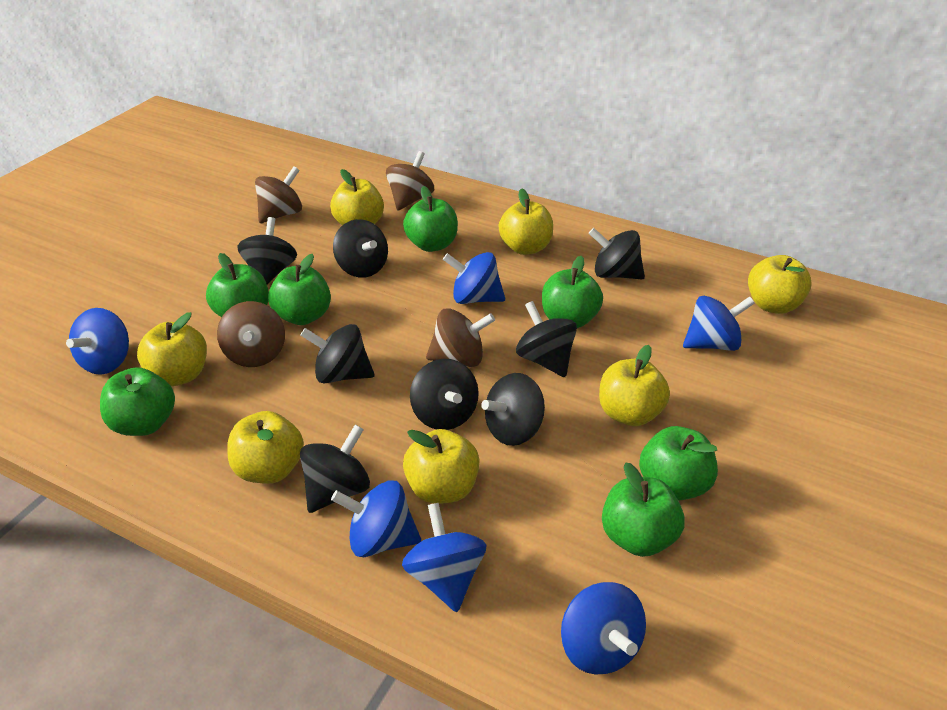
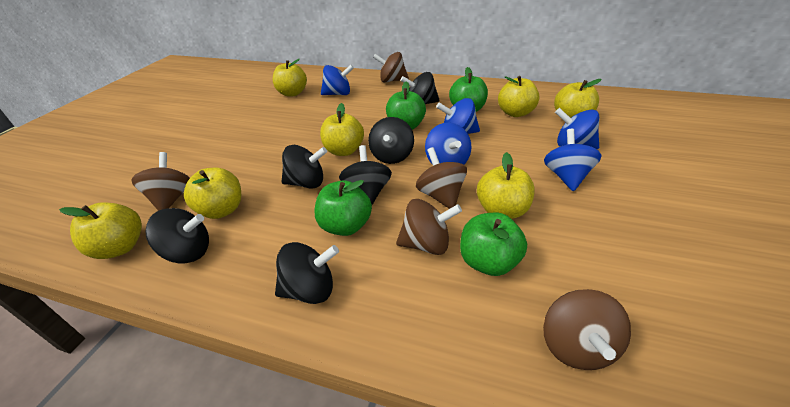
black spinning top: [237,217,297,285] [300,324,374,383] [300,425,370,513] [333,219,388,278] [410,359,479,430] [481,373,545,446] [516,301,577,377] [588,228,645,279] = 8 -> [145,208,209,263] [275,242,339,304] [282,145,327,189] [339,145,392,205] [368,117,414,164] [400,72,440,104] = 6
blue spinning top: [66,308,129,375] [331,480,421,557] [402,503,486,612] [443,252,505,304] [561,582,646,675] [683,296,755,351] = 6 -> [321,65,354,95] [425,123,471,165] [436,98,480,134] [544,129,601,191] [555,108,599,149] = 5
brown spinning top: [217,301,285,367] [255,167,302,223] [386,151,434,210] [426,308,495,367] = 4 -> [131,152,190,211] [373,52,409,82] [396,199,462,255] [416,147,467,209] [543,289,631,370] = 5
green apple: [100,367,175,436] [206,253,269,317] [268,254,331,325] [403,186,458,252] [542,256,603,328] [602,462,685,557] [639,426,718,501] = 7 -> [314,180,372,236] [386,82,426,130] [449,67,488,112] [460,213,527,276] = 4

